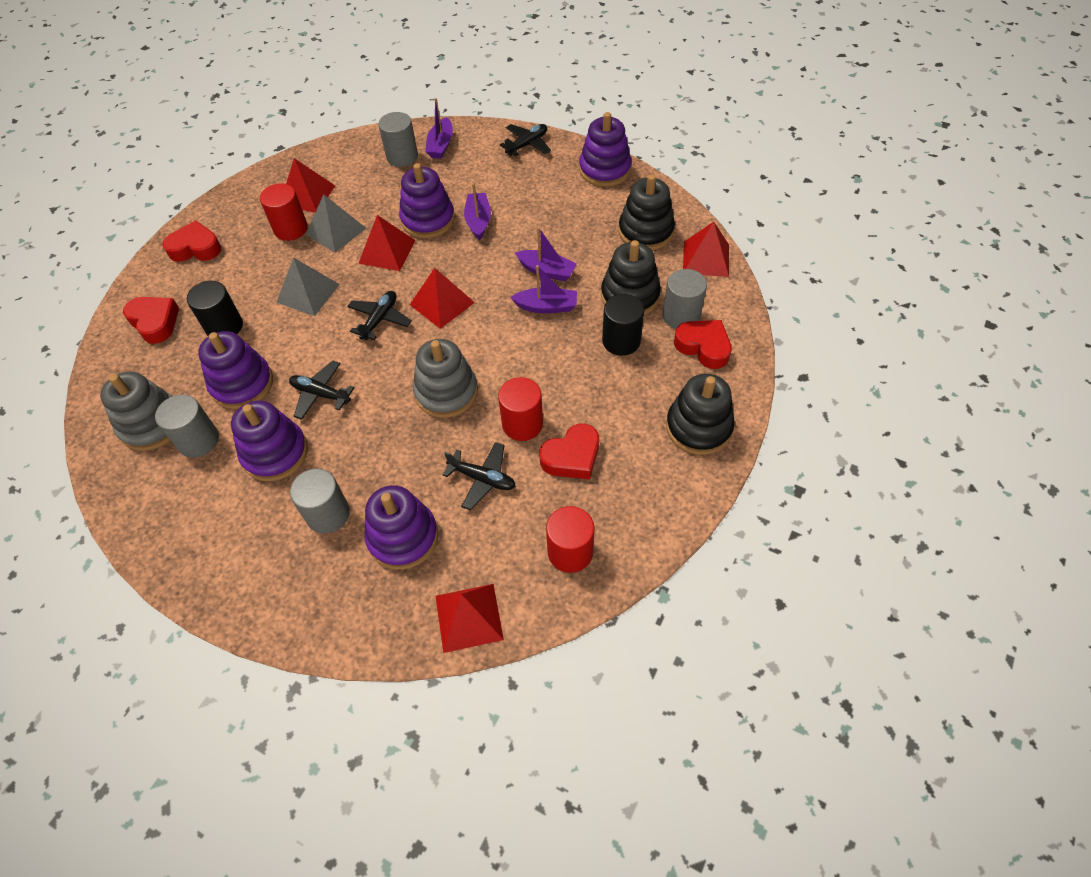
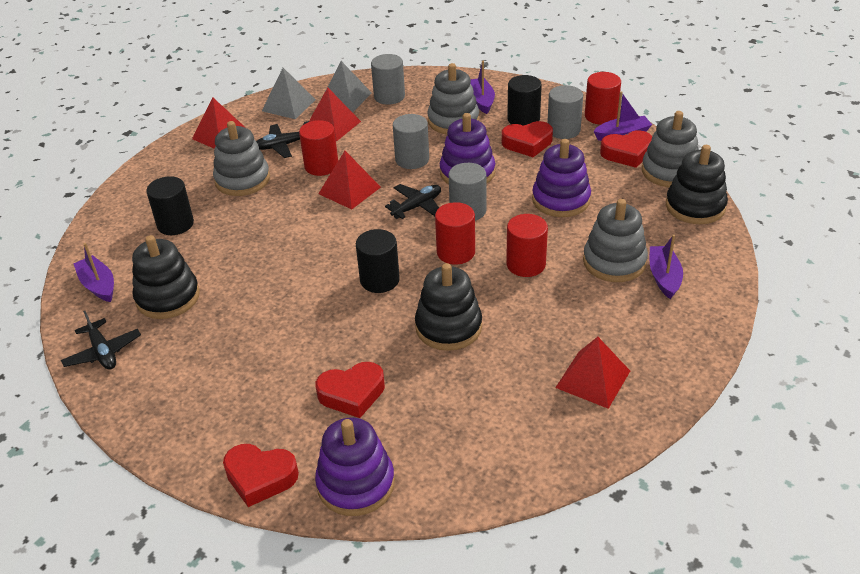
black cylinder: [187,281,243,336] [602,294,644,356] = 2 -> [146,176,194,235] [356,229,400,293] [507,75,542,126] = 3
black plane: [289,360,355,420] [347,291,412,340] [443,442,516,510] [500,124,551,156] = 4 -> [61,311,141,370] [256,121,309,158] [385,184,441,219] = 3
grey stacking toy: [100,371,172,451] [413,339,478,418] = 2 -> [213,121,270,196] [427,63,479,134] [583,199,648,282] [642,111,699,187] = 4
purple stacking toy: [198,331,273,409] [231,401,308,481] [365,485,438,570] [399,163,455,238] [579,112,631,187] = 5 -> [315,418,395,516] [439,113,495,184] [532,139,591,217] = 3
red cylinder: [260,183,308,241] [498,377,543,441] [546,506,595,573] = 3 -> [299,120,338,176] [435,202,475,265] [506,214,548,277] [585,72,621,125] = 4
red pyramid: [286,158,335,213] [358,215,415,271] [410,268,475,329] [436,584,504,653] [683,222,729,277] = 5 -> [192,97,246,149] [309,87,361,141] [318,151,381,209] [555,337,630,409] = 4

